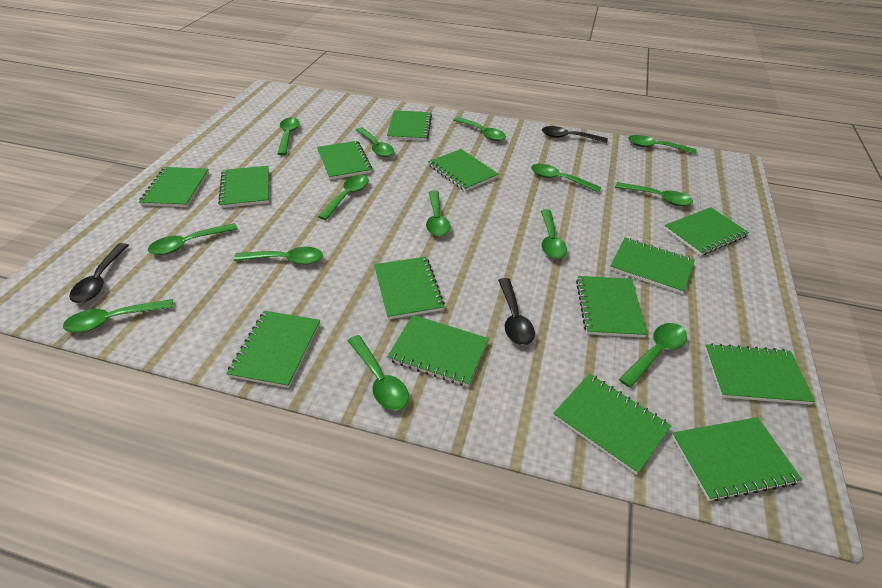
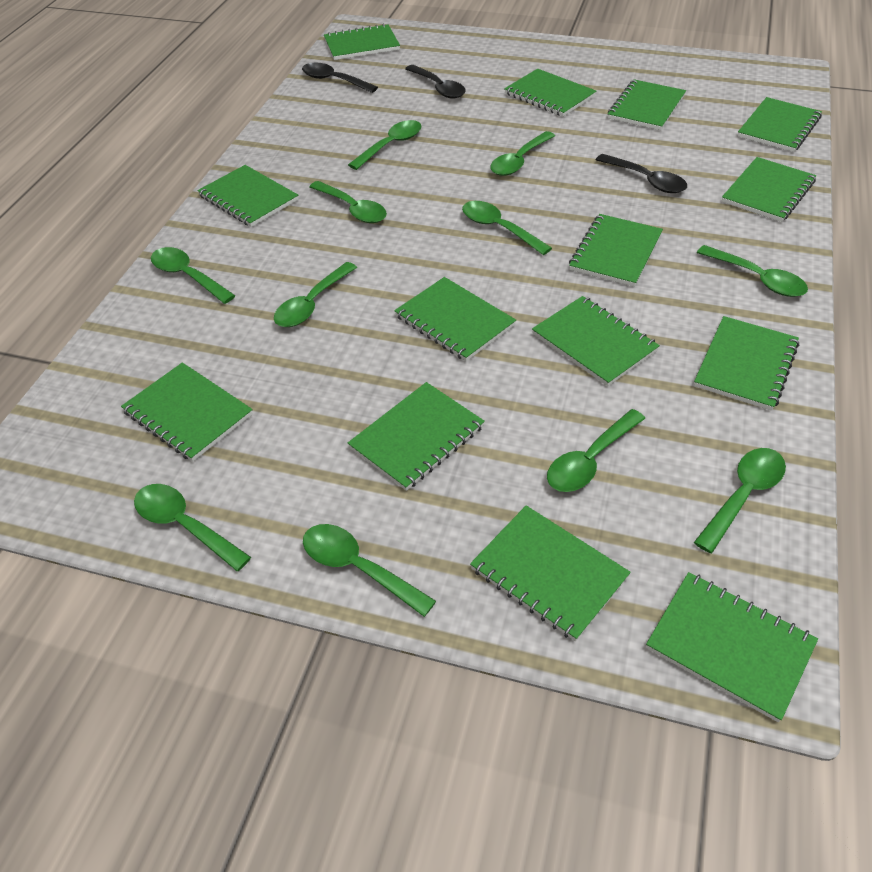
green spoon: [63,299,173,333] [148,223,238,255] [234,247,323,265] [277,117,300,155] [318,175,369,220] [348,335,409,411] [356,127,394,157] [426,191,450,236] [453,117,506,141] [531,164,602,193] [541,209,567,259] [615,182,693,206] [619,323,687,388] [628,135,696,154] = 14 -> [134,484,251,571] [151,247,236,304] [274,262,357,327] [303,524,436,617] [310,181,387,223] [348,120,421,170] [462,201,552,255] [490,131,555,176] [547,409,646,492] [694,448,786,553] [697,245,808,297] = 11

